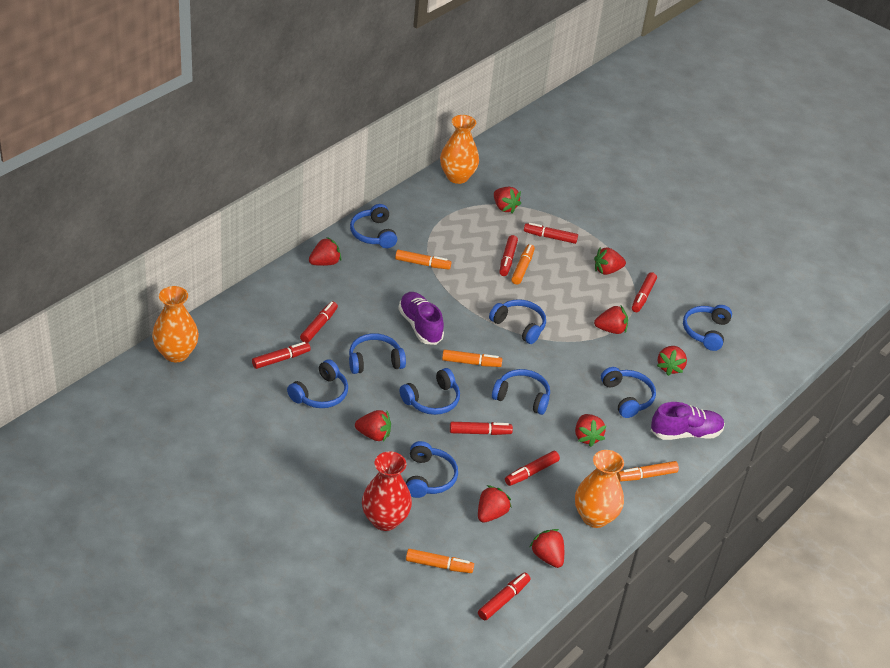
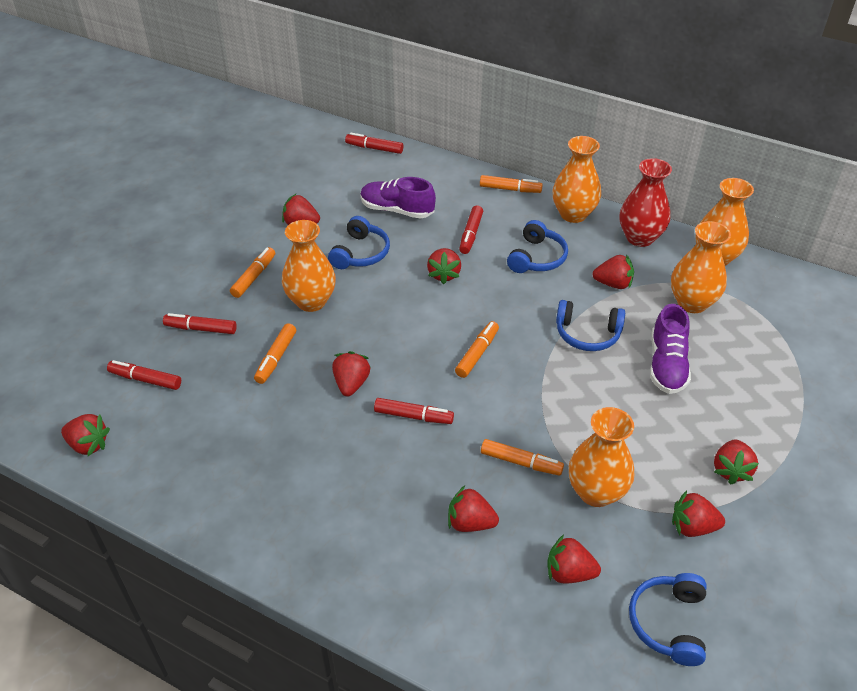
blue headphones: [287,359,348,408] [349,333,406,374] [350,204,397,248] [400,368,460,415] [406,441,458,498] [489,299,546,344] [492,369,550,415] [601,367,656,418] [683,305,732,351] = 9 -> [328,216,390,269] [507,220,568,273] [556,300,625,351] [629,573,707,666] = 4
orange vase: [152,286,199,362] [440,115,479,184] [575,450,624,528] = 3 -> [282,220,336,312] [552,136,601,223] [568,407,634,507] [671,221,731,313] [695,178,754,266] = 5
red marker: [252,342,311,369] [300,301,338,342] [450,422,513,435] [478,572,531,620] [499,235,518,276] [505,451,560,486] [524,223,578,244] [632,272,657,312] = 8 -> [107,360,181,390] [163,313,237,334] [345,133,403,154] [374,398,454,424] [459,205,483,254] = 5

